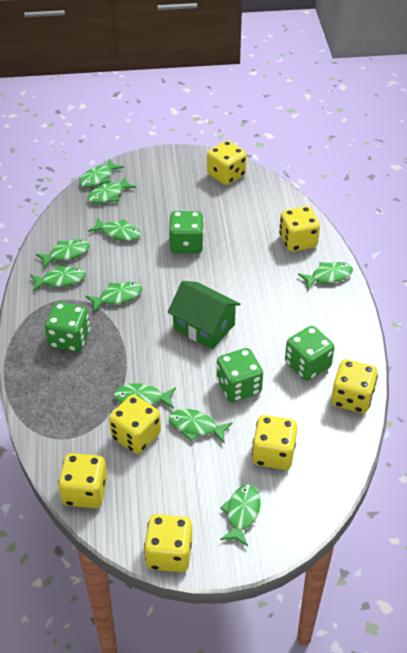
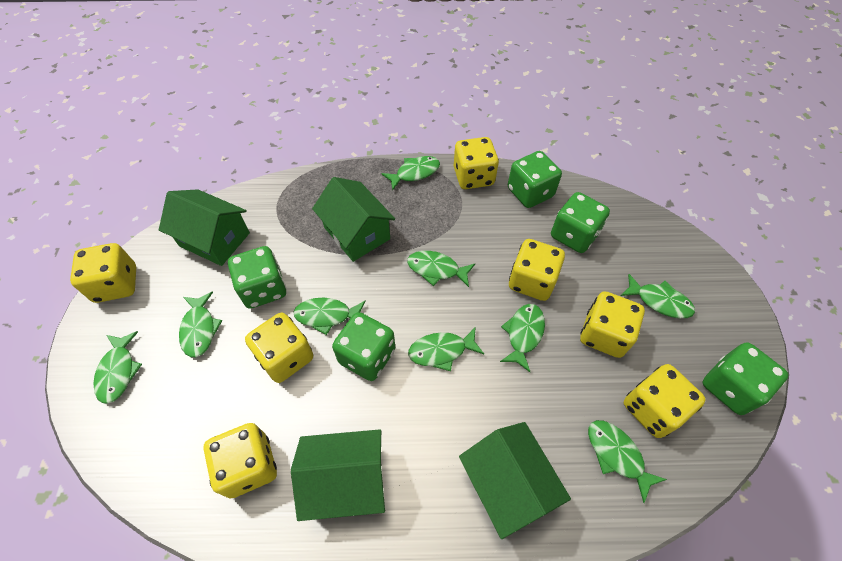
green dice: [45,302,90,352] [169,211,204,254] [217,348,263,402] [285,326,335,381] = 4 -> [228,246,286,309] [332,312,396,381] [508,151,562,208] [551,192,610,253] [703,342,788,415] = 5
green fish: [30,265,86,291] [36,239,90,268] [79,158,124,187] [86,282,142,312] [87,176,136,204] [88,217,141,241] [114,383,176,409] [169,409,233,443] [220,485,261,546] [298,262,353,289] = 10 -> [93,331,142,404] [179,292,222,357] [294,298,366,335] [381,156,440,191] [407,251,475,287] [408,327,484,371] [500,304,545,372] [588,420,667,503] [621,274,695,318] = 9
green house: [168,281,241,349] = 1 -> [159,189,250,266] [291,429,385,521] [312,177,395,262] [459,422,571,539] = 4

